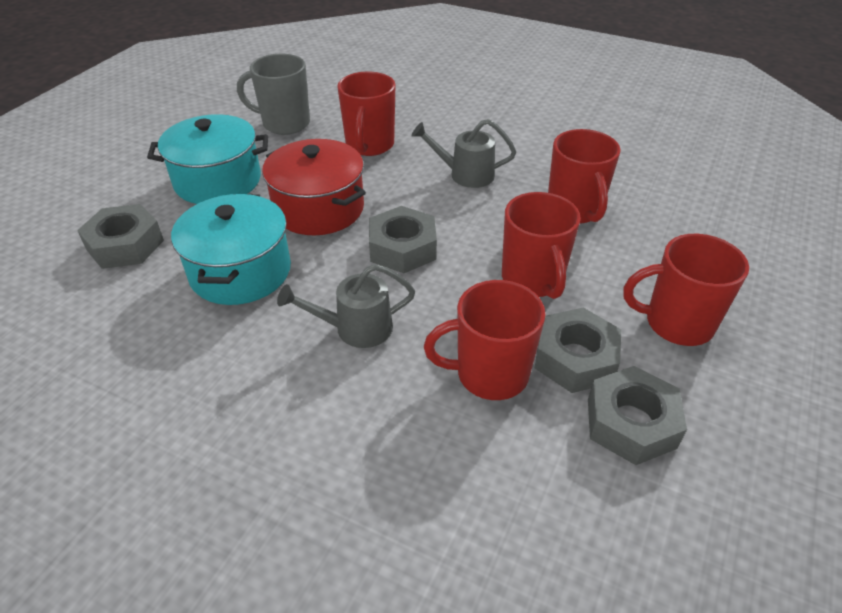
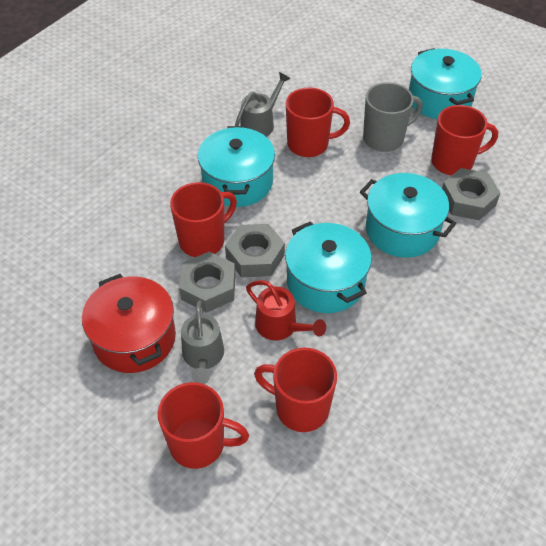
grey nut: [77,204,164,269] [369,206,437,273] [535,307,621,393] [588,366,687,465] = 4 -> [179,251,235,313] [225,224,285,277] [442,168,500,220] = 3
red watering can: none = 0 -> [246,280,326,341] = 1
turquoise pot: [147,114,268,204] [171,194,291,305] = 2 -> [198,126,275,207] [285,221,372,313] [360,173,456,258] [409,48,482,119] = 4

